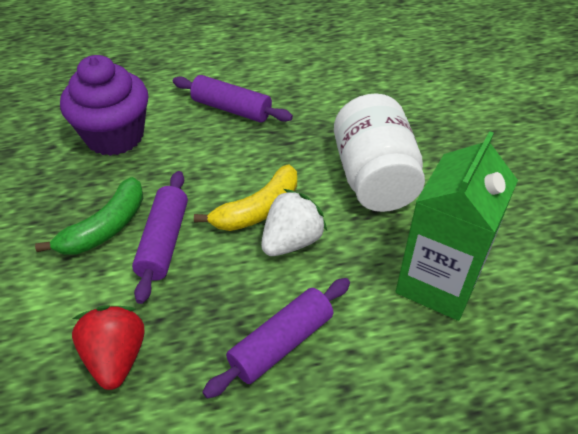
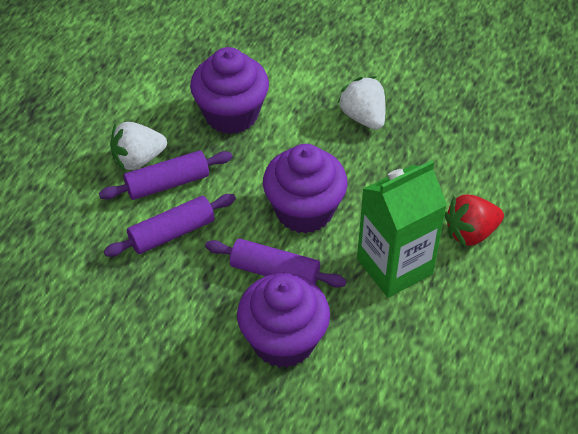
green banana: [35,177,143,255] = 1 -> none = 0
purple cupcake: [60,55,148,156] = 1 -> [190,47,269,134] [237,273,330,368] [263,144,348,234] = 3
white jar: [334,93,425,212] = 1 -> none = 0
white strawberry: [261,189,327,256] = 1 -> [110,122,167,171] [337,76,386,130] = 2
yellow banana: [194,165,297,231] = 1 -> none = 0

